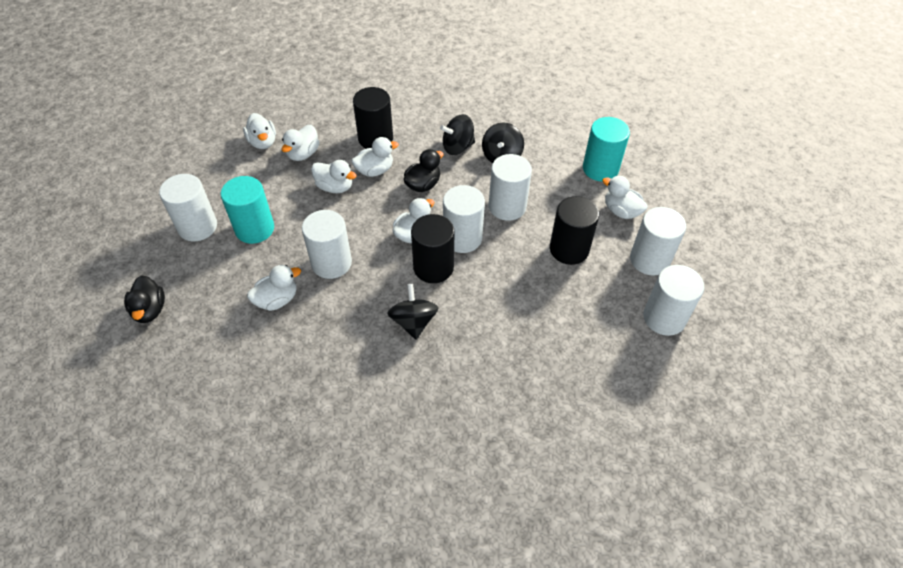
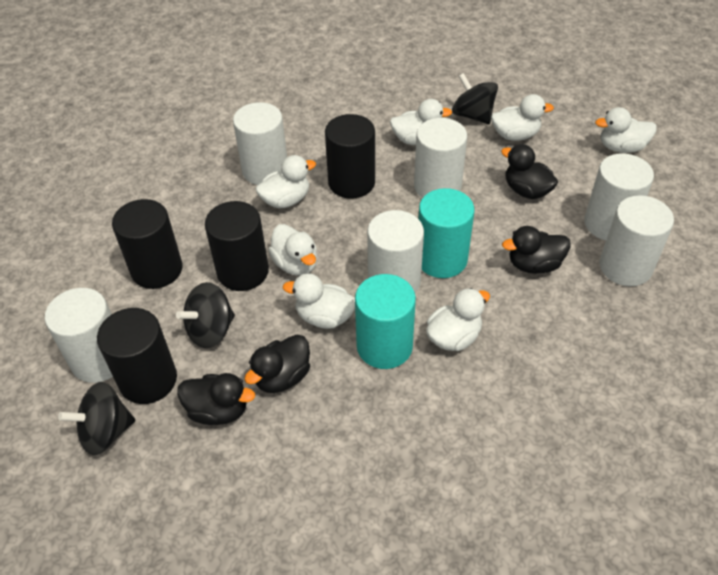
black cylinder: [353,87,393,149] [411,214,455,283] [550,196,599,265] = 3 -> [97,308,177,404] [112,199,183,289] [205,201,269,291] [325,114,375,199] = 4
black duck: [124,275,165,323] [403,149,444,192] = 2 -> [177,373,255,425] [244,335,310,393] [501,144,558,199] [502,226,571,274] = 4

